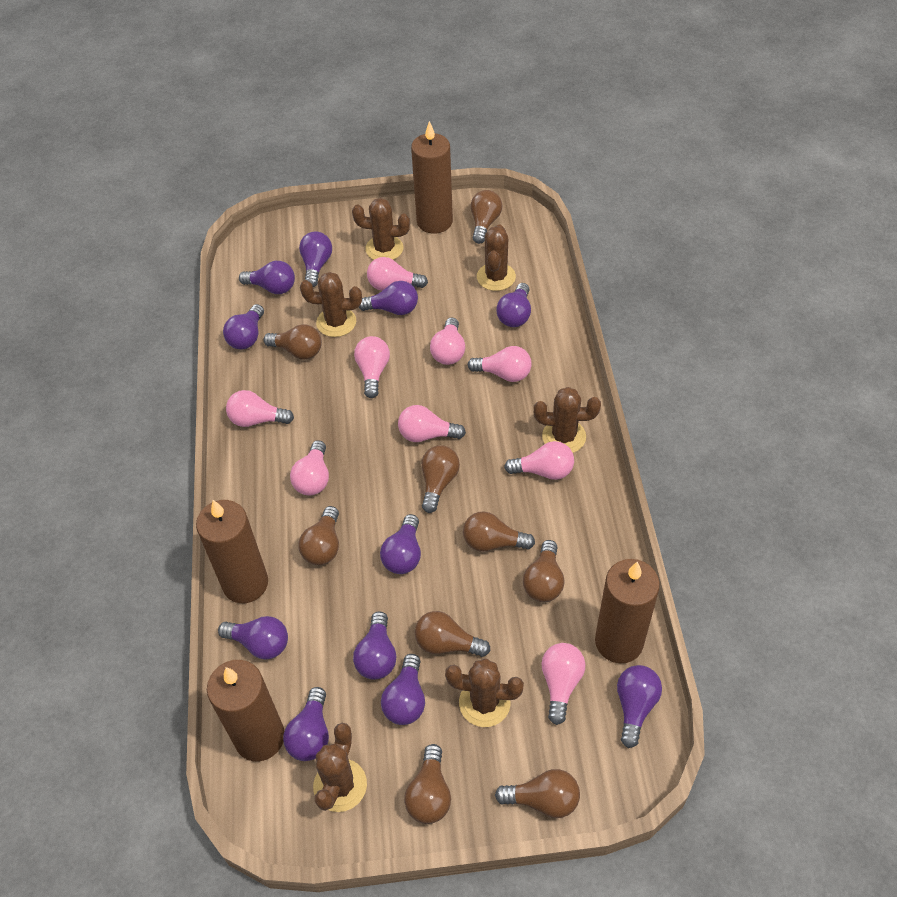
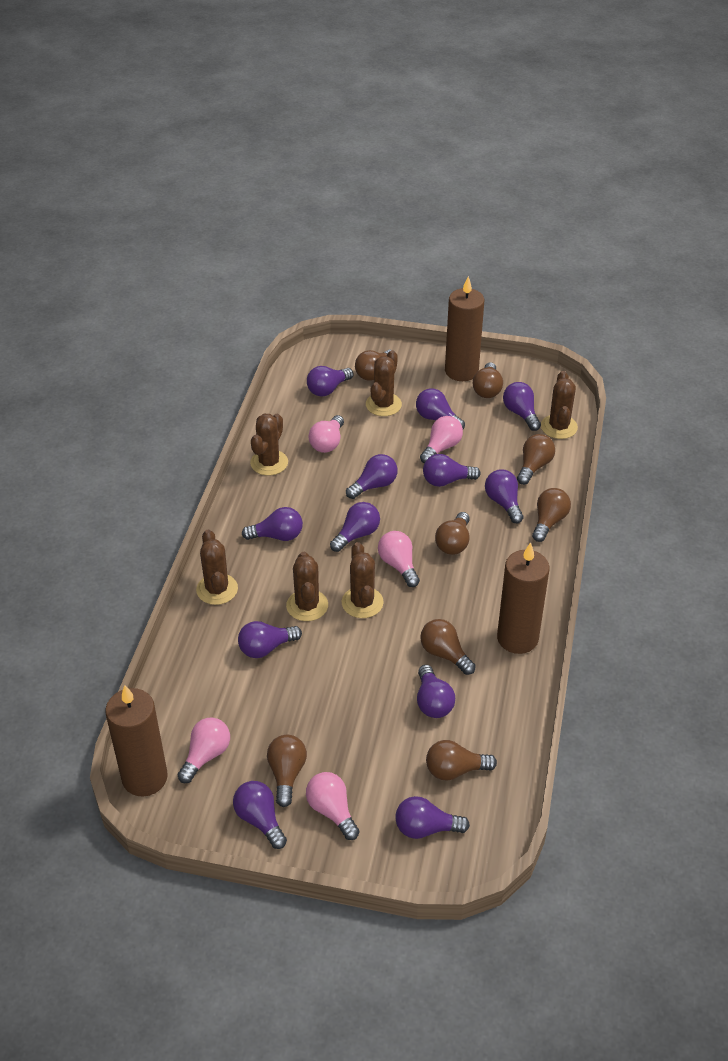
brown candle: [196,500,268,603] [207,660,284,761] [411,121,453,234] [595,559,660,663] = 4 -> [105,685,168,797] [445,276,484,381] [497,542,549,654] = 3
brown light bulb: [263,324,322,360] [298,506,339,565] [404,744,451,824] [415,611,490,657] [421,445,460,513] [463,511,535,552] [471,190,502,244] [495,769,580,818] [523,540,564,602] = 9 -> [267,735,307,807] [355,350,391,381] [420,619,476,675] [426,740,497,781] [435,512,470,555] [473,362,503,398] [517,434,555,485] [532,488,571,542] = 8
pink light bulb: [226,390,294,427] [290,440,329,495] [354,336,390,398] [367,257,428,291] [398,405,466,442] [430,317,465,365] [468,346,532,382] [504,441,574,480] [541,643,586,725] = 9 -> [178,717,230,783] [306,772,359,840] [309,415,344,453] [378,531,420,587] [420,416,463,463] = 5
purple light bulb: [218,616,288,660] [223,304,264,349] [239,261,295,294] [283,687,329,761] [299,231,332,287] [353,611,397,680] [359,281,418,315] [380,514,421,574] [381,654,425,725] [496,283,531,327] [617,665,662,748] = 11 -> [233,781,287,849] [238,621,302,658] [242,507,303,541] [307,366,354,397] [330,502,380,552] [346,454,397,499] [395,796,470,839] [416,388,465,429] [417,665,455,718] [423,454,481,487] [485,469,524,523] [503,382,541,431] = 12

